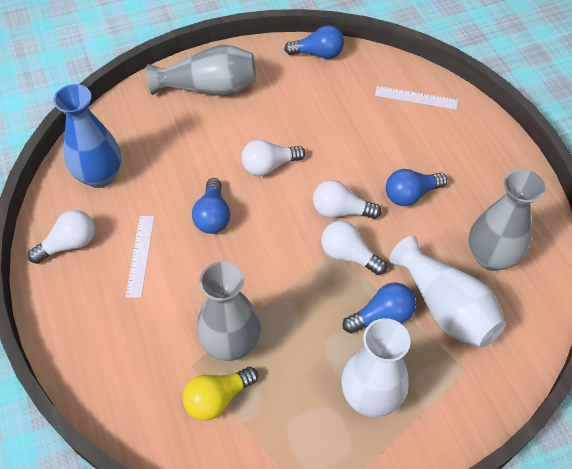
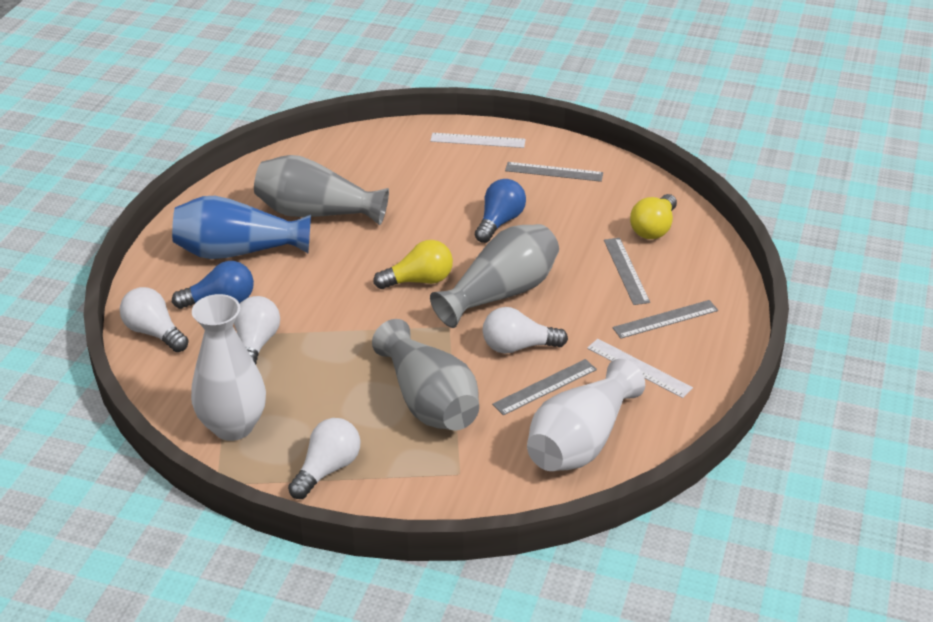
blue light bulb: [192,178,230,234] [284,25,344,59] [343,282,416,334] [386,169,448,206] = 4 -> [172,261,254,309] [475,179,526,243] = 2
grey ruler: none = 0 -> [492,359,597,415] [505,162,603,182] [604,238,650,305] [612,300,718,339] = 4
yellow light bulb: [183,367,258,421] = 1 -> [373,240,453,289] [630,194,677,239] = 2

